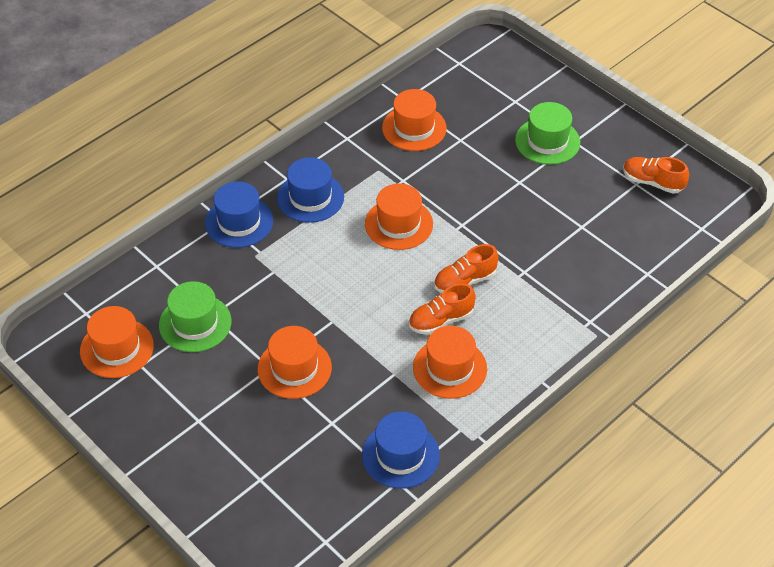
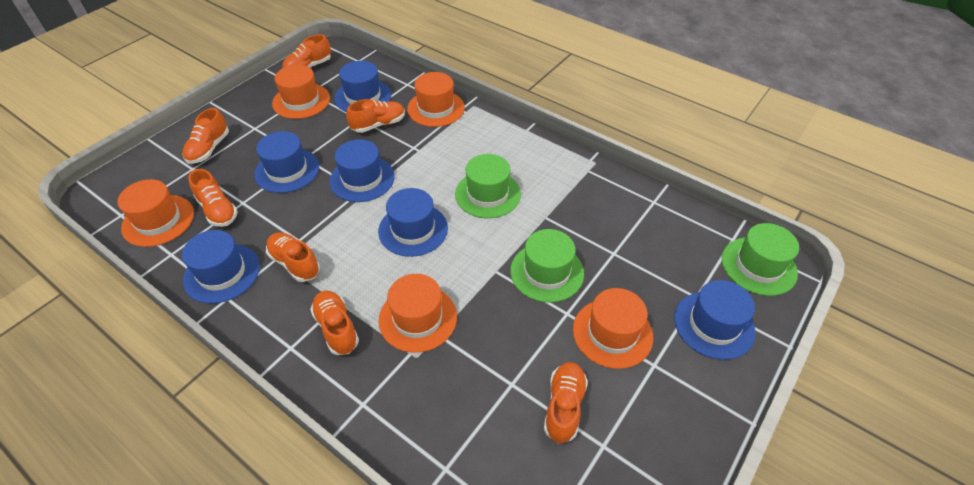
blue hat: [205,181,273,248] [277,157,344,223] [362,411,440,489] = 3 -> [182,230,260,304] [254,131,319,193] [330,139,394,202] [335,61,391,112] [378,188,448,257] [674,280,756,360] = 6
green hat: [159,281,231,352] [515,102,580,165] = 2 -> [455,154,521,218] [510,229,584,303] [722,223,799,296] = 3
orange shoe: [409,283,476,335] [434,244,499,293] [623,157,689,193] = 3 -> [182,108,229,164] [188,169,238,227] [266,232,320,282] [282,34,331,68] [310,290,359,355] [346,99,405,133] [544,362,588,444] = 7

